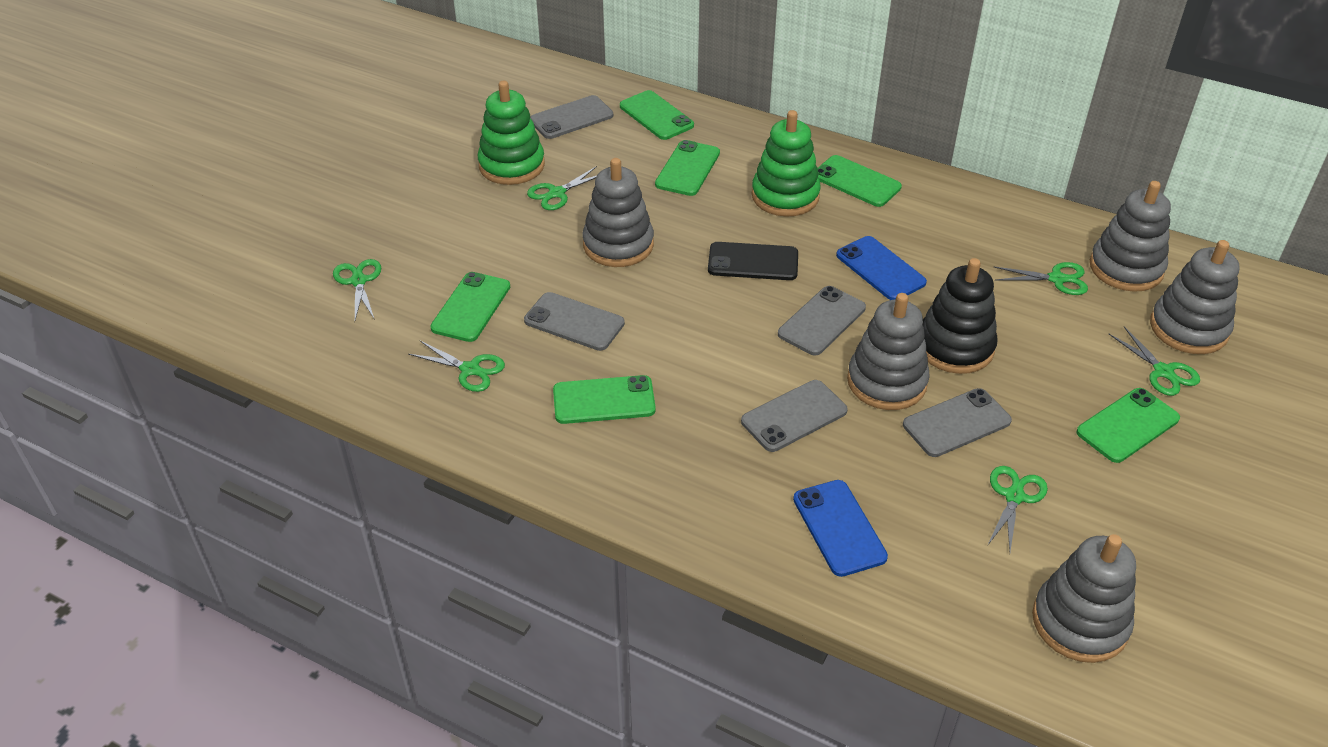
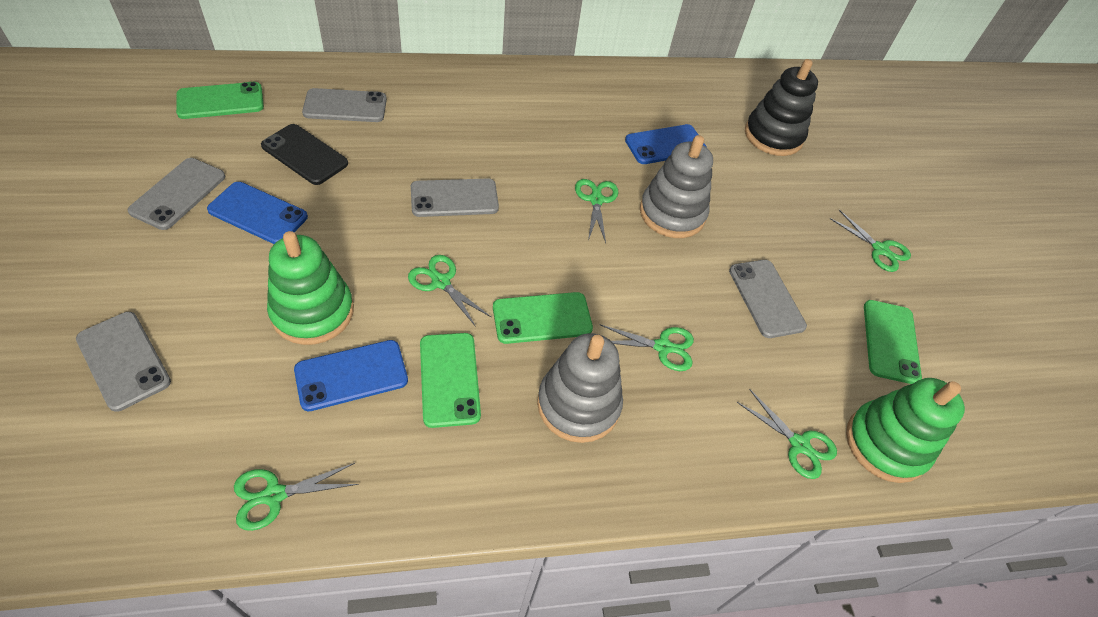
blue phone: [793,480,888,577] [836,236,927,300] = 2 -> [207,182,308,244] [294,340,408,411] [625,124,706,164] = 3
green phone: [431,272,510,342] [553,375,656,424] [620,90,694,140] [655,140,720,196] [817,155,902,207] [1076,388,1180,463] = 6 -> [176,82,264,119] [420,333,481,428] [493,292,593,344] [864,300,922,384] = 4
grey stacking toy: [582,158,654,267] [847,293,930,410] [1032,534,1136,663] [1090,181,1171,292] [1150,240,1240,354] = 5 -> [537,333,623,443] [640,135,713,238] = 2

